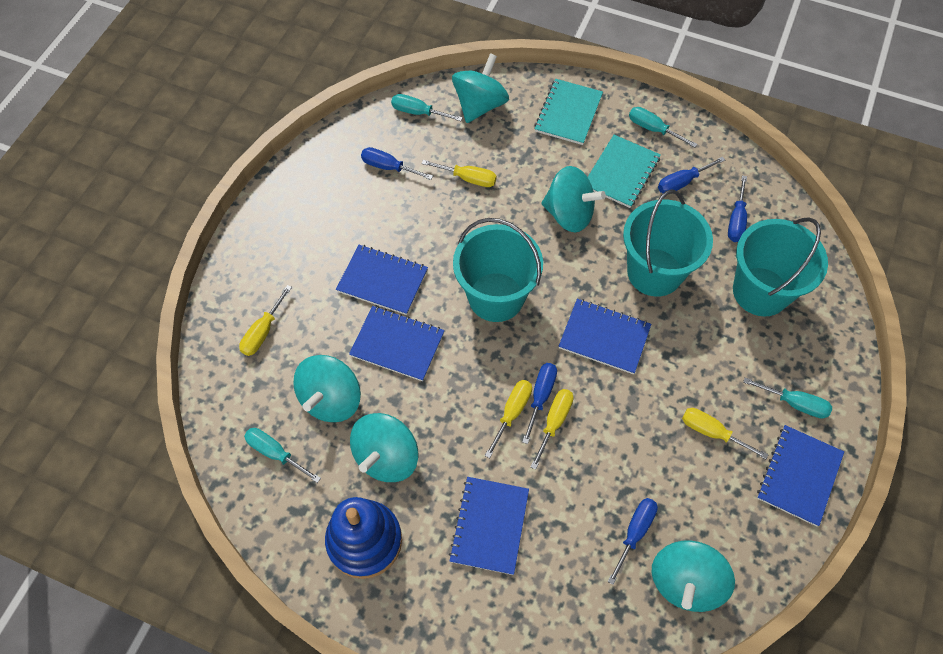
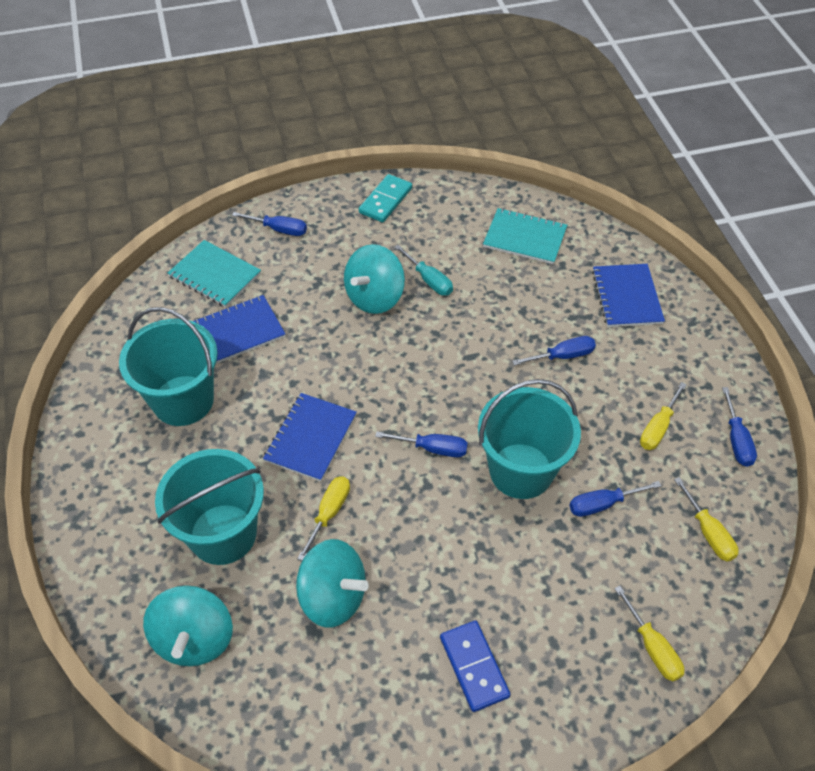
blue domino: none = 0 -> [440,620,511,712] = 1
blue notebook: [336,245,428,315] [349,306,445,381] [449,477,529,575] [559,299,651,374] [757,425,844,527] = 5 -> [193,295,285,364] [263,393,357,482] [592,264,665,327] = 3
blue stacking toy: [325,497,402,579] = 1 -> none = 0
turquoise domino: none = 0 -> [359,174,412,222] = 1
turquoise screwdriver: [244,428,321,483] [391,94,463,121] [629,107,698,148] [743,377,832,418] = 4 -> [394,245,453,295] = 1
turquoise spinning top: [293,355,361,422] [350,413,418,482] [452,53,509,123] [541,166,606,232] [652,541,735,612] = 5 -> [143,585,233,666] [296,539,369,627] [344,244,405,314] = 3
yellow screwdriver: [239,285,292,356] [421,160,497,187] [485,380,532,458] [531,389,574,470] [682,408,769,459] = 5 -> [297,476,350,561] [614,586,684,682] [640,382,687,450] [674,477,738,561] = 4

